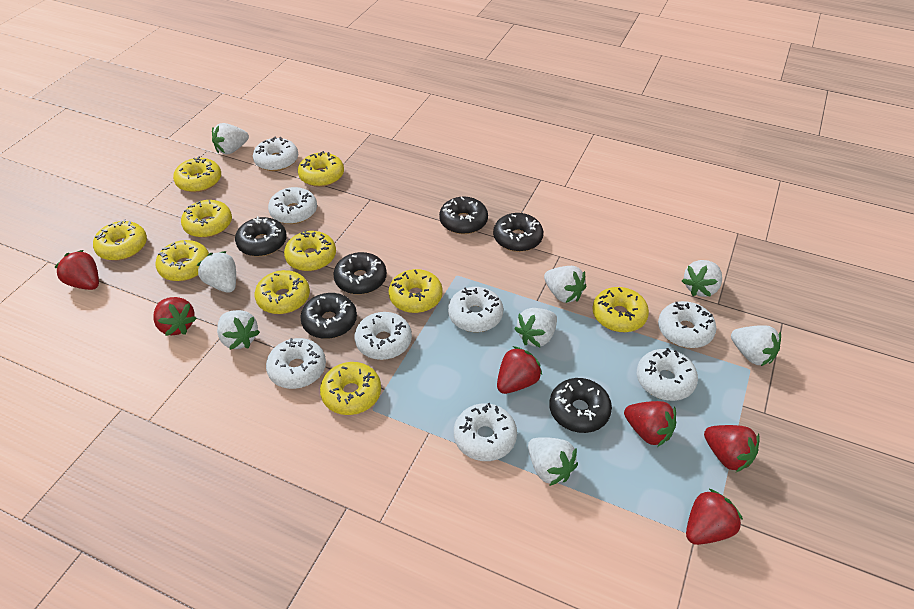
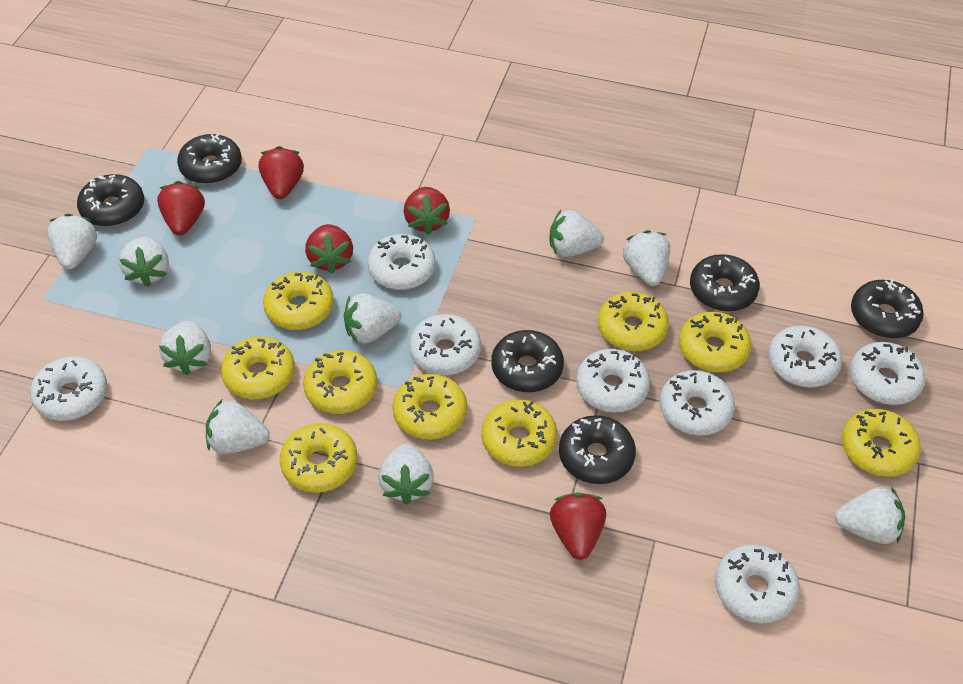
red strawberry: [54,250,99,290] [153,297,197,336] [497,346,542,394] [624,401,676,447] [686,489,743,545] [704,425,760,472] = 6 -> [157,181,205,235] [259,146,304,199] [305,224,353,274] [404,187,450,235] [550,493,606,560] = 5
white strawberry: [197,251,236,293] [212,123,249,155] [217,310,260,350] [514,308,557,347] [528,437,578,486] [544,266,587,303] [682,260,722,297] [731,325,781,366] = 8 -> [47,214,97,269] [119,237,169,287] [159,321,211,375] [206,400,270,454] [344,294,401,343] [378,444,434,504] [549,210,604,257] [623,230,670,286] [835,487,905,544] = 9
yellow donut: [93,219,147,261] [155,240,209,281] [173,156,221,192] [181,200,232,238] [255,270,310,314] [284,230,336,271] [298,151,344,187] [320,362,381,415] [388,269,443,313] [592,287,649,332] = 10 -> [221,337,295,399] [263,272,334,330] [280,423,357,493] [303,350,377,414] [392,374,467,440] [481,399,557,467] [598,292,669,351] [679,312,751,372] [842,409,921,477] = 9

